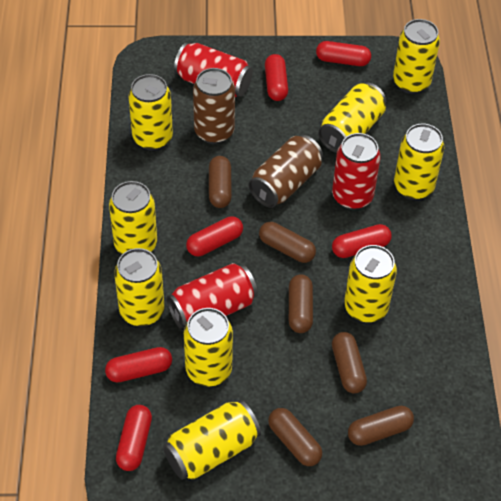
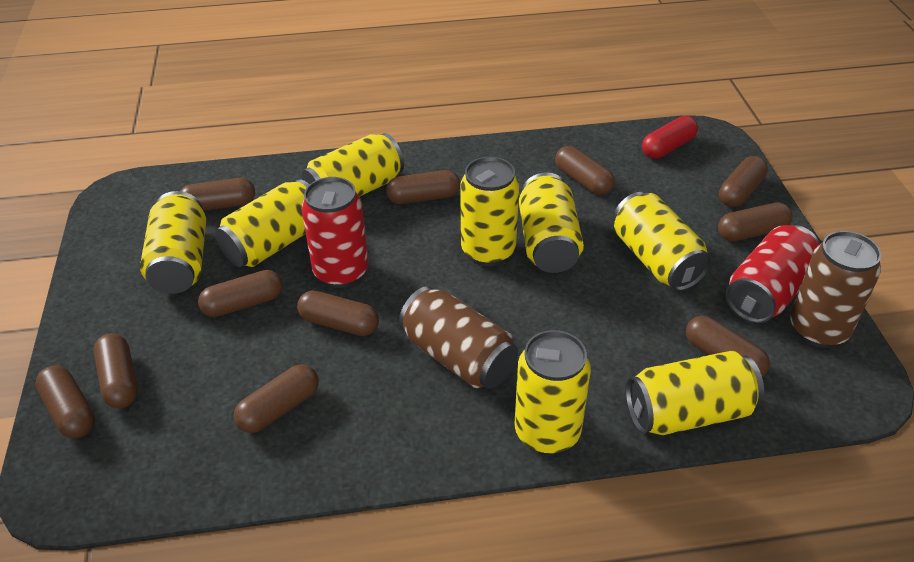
brown capsule: [209,156,232,208] [259,222,316,263] [268,408,322,466] [289,274,313,333] [332,332,367,393] [348,406,414,446] = 6 -> [35,365,95,439] [94,333,138,409] [181,178,255,211] [198,270,283,317] [233,364,319,433] [297,291,379,336] [386,170,460,204] [555,146,615,195] [686,316,770,377] [718,202,793,241] [719,156,768,207] = 11
red can: [167,263,258,331] [174,42,253,97] [332,133,381,210] = 3 -> [301,177,369,288] [726,225,820,323] = 2
red capsule: [105,347,172,383] [116,405,152,471] [186,216,243,256] [265,54,288,101] [316,41,371,66] [332,224,392,258] = 6 -> [642,116,698,159] = 1
yellow can: [109,181,157,254] [114,248,164,327] [128,74,173,151] [163,400,261,480] [184,308,233,386] [318,83,386,153] [344,245,397,323] [393,19,440,94] [394,124,444,200] = 9 -> [140,191,206,294] [215,179,309,267] [302,133,404,197] [460,157,519,266] [515,330,591,455] [519,172,584,273] [613,192,712,291] [625,351,764,435] = 8

